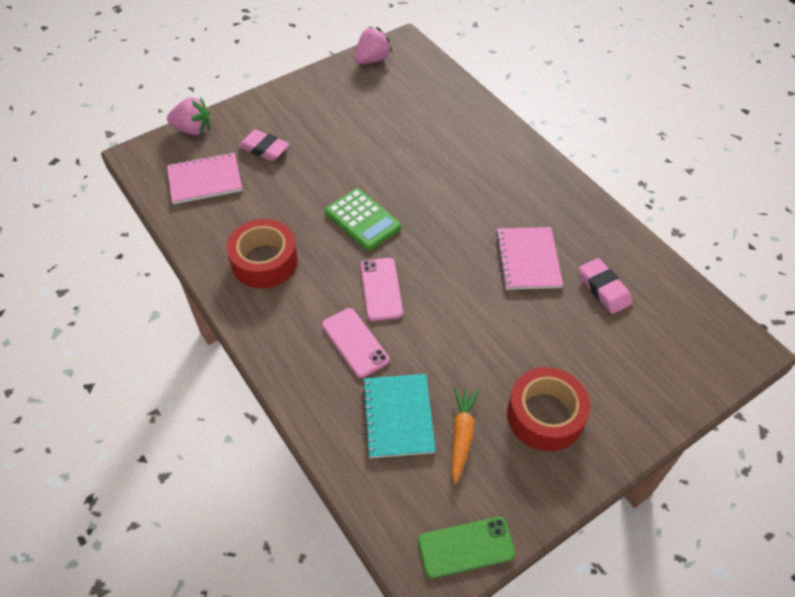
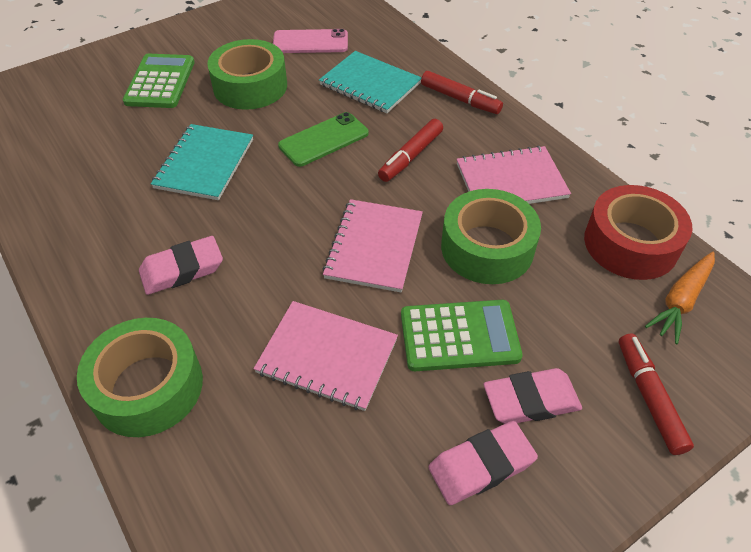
green calculator: [325,188,401,250] = 1 -> [123,54,195,108] [401,300,523,371] = 2
green tape: none = 0 -> [77,318,203,437] [207,39,287,110] [441,189,541,284] = 3
pink eraser: [238,129,290,161] [579,258,632,314] = 2 -> [139,236,223,295] [428,421,538,505] [484,368,582,424] = 3
pink notebook: [167,153,242,204] [496,227,563,290] = 2 -> [254,301,398,411] [323,199,423,292] [457,146,571,204] = 3
pink phone: [322,308,389,378] [360,258,403,321] = 2 -> [273,29,348,53] = 1
pink strawberry: [167,97,210,135] [354,26,392,64] = 2 -> none = 0
red marker: none = 0 -> [378,119,443,182] [421,71,503,114] [619,333,694,455] = 3
red tape: [227,219,298,288] [507,367,590,451] = 2 -> [584,185,693,280] = 1
turquoise notebook: [362,374,436,458] = 1 -> [151,124,253,200] [319,51,422,113] = 2

